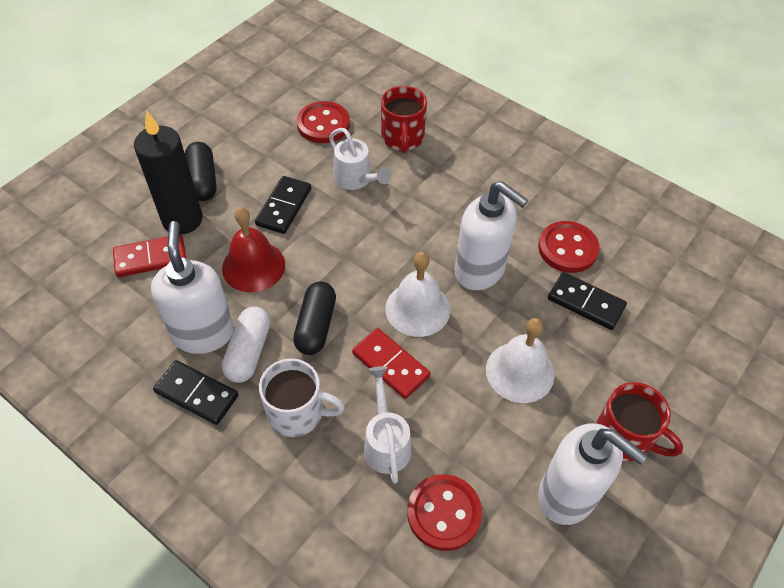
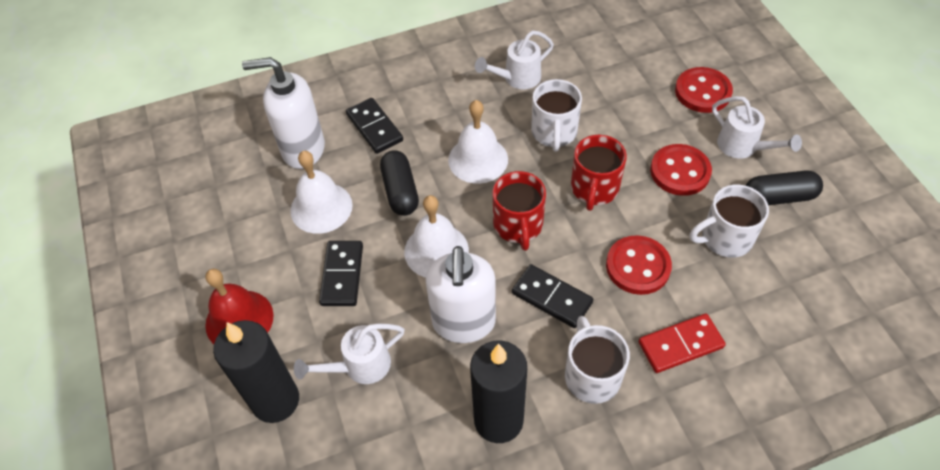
black candle: [134,111,203,235] = 1 -> [213,320,299,423] [470,340,527,443] = 2
red domino: [113,234,186,277] [352,328,431,399] = 2 -> [638,314,726,373] = 1
white bell: [385,252,450,337] [486,318,554,403] = 2 -> [290,151,353,234] [404,195,469,278] [448,100,508,184] = 3
white capsule: [222,307,270,383] = 1 -> none = 0
white mug: [259,358,345,437] = 1 -> [531,79,582,152] [565,316,630,404] [690,185,769,258] = 3
white soap dispenser: [151,221,234,354] [455,181,528,290] [538,423,648,525] = 3 -> [242,57,325,169] [426,246,496,343] = 2
white watering can: [329,128,391,190] [364,366,411,484] = 2 -> [294,324,405,384] [475,31,554,89] [712,96,802,158] = 3

